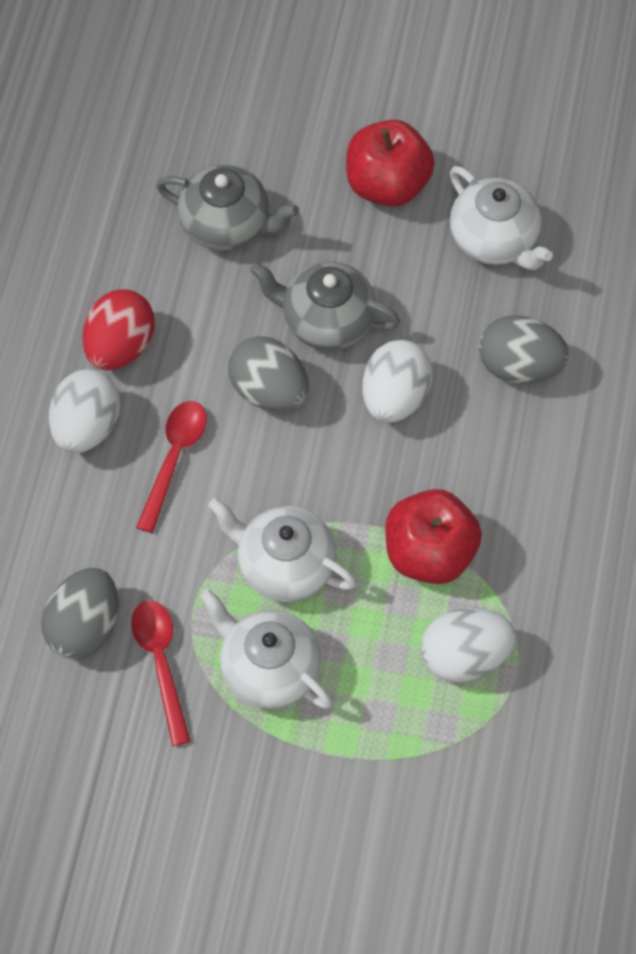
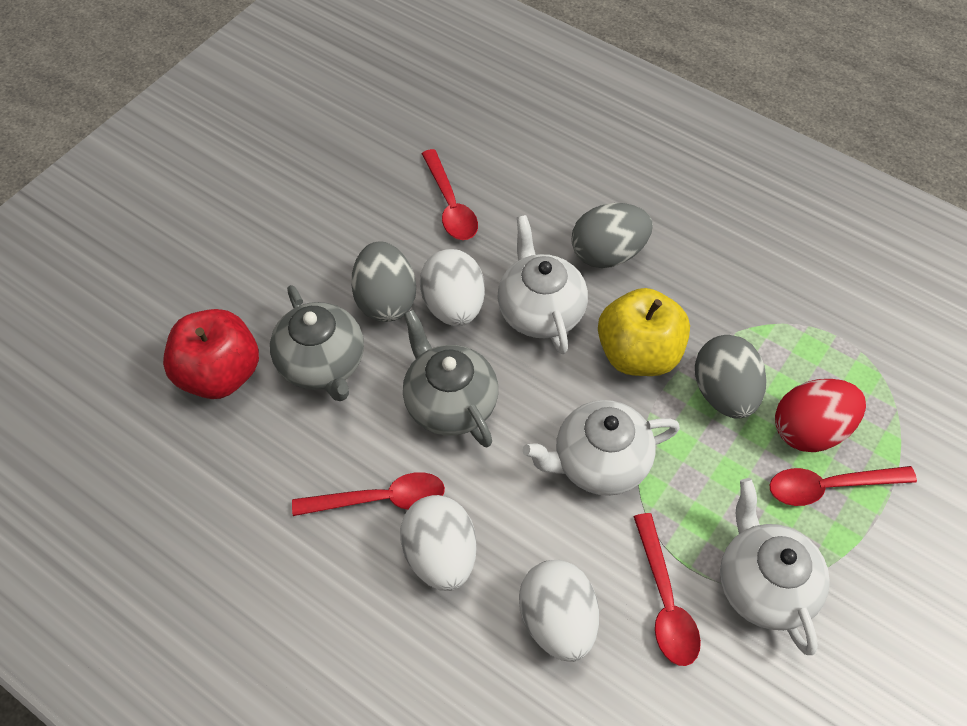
red apple: [346,120,435,207] [385,489,482,584] = 2 -> [163,309,259,399] = 1
red spoon: [131,601,191,746] [136,401,207,533] = 2 -> [292,472,445,516] [422,149,478,240] [634,513,701,666] [770,466,917,506] = 4
yellow apple: none = 0 -> [598,288,690,376] = 1

